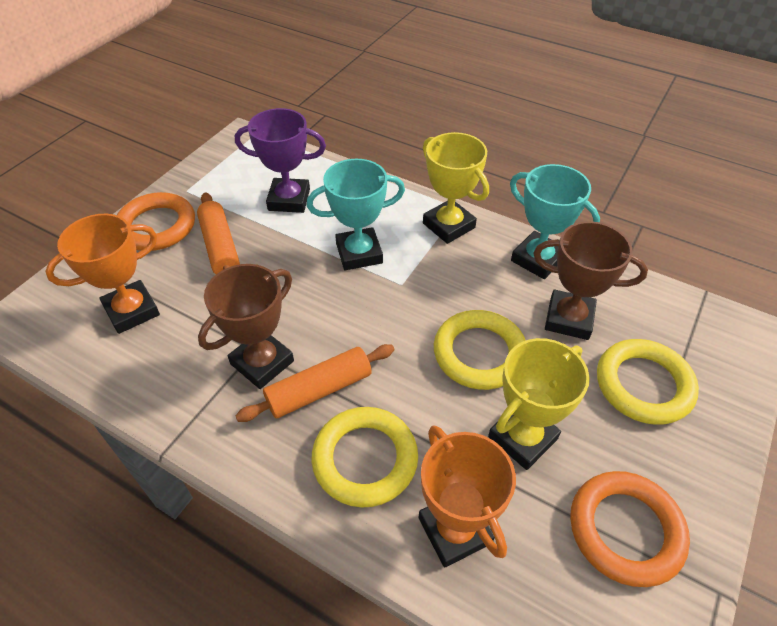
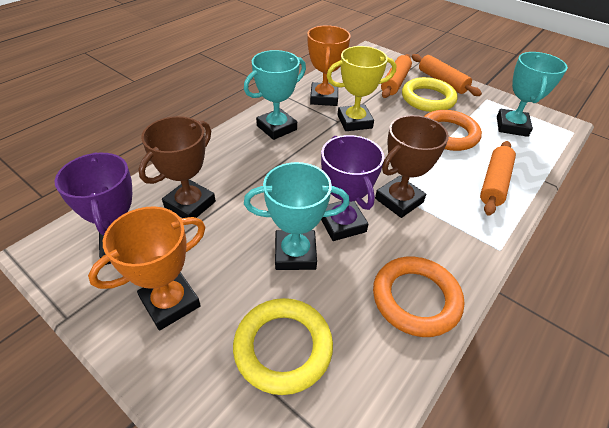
orange rolling pin: [197,192,240,274] [235,344,395,422] = 2 -> [381,54,412,98] [412,54,482,96] [480,141,516,216] = 3
purple trophy: [235,108,326,213] = 1 -> [55,152,132,265] [321,135,384,241] = 2
turquoise trophy: [307,159,405,270] [510,164,600,279] = 2 -> [244,50,306,140] [244,162,350,270] [497,52,568,137] = 3
yellow ring: [312,407,418,508] [434,310,526,390] [597,339,699,425] = 3 -> [233,298,333,395] [402,77,458,112] = 2
yellow trophy: [423,132,489,244] [488,338,590,470] = 2 -> [327,46,396,131] = 1

